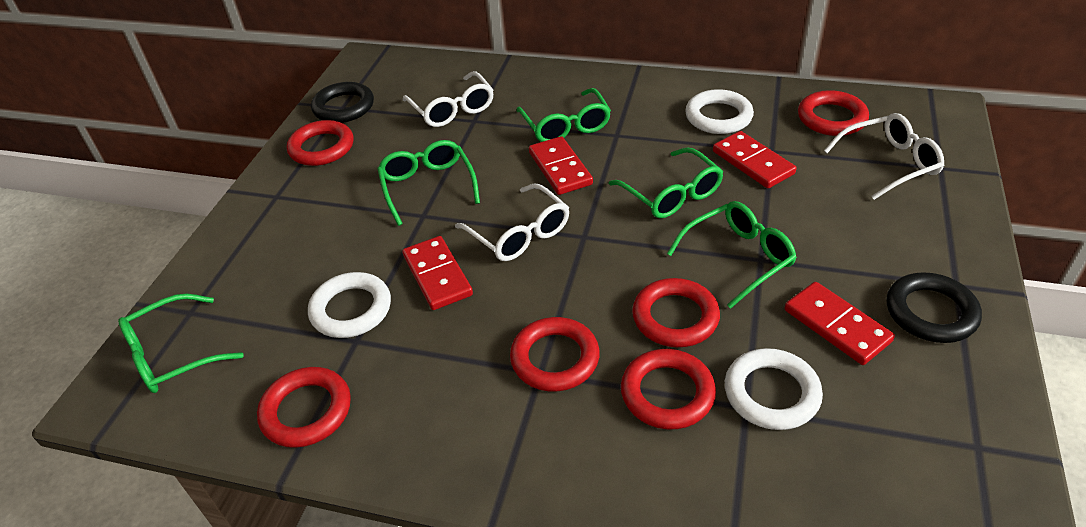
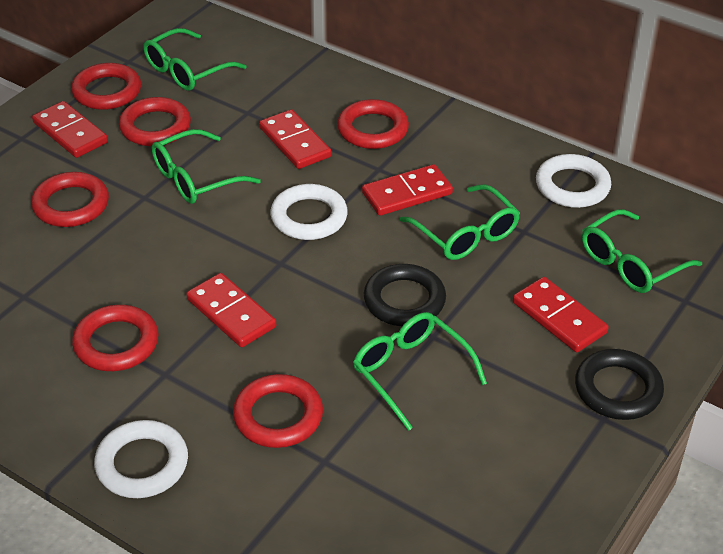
red domino: [402,236,473,310] [529,136,593,195] [713,131,797,188] [785,282,895,365] = 4 -> [32,101,108,158] [186,273,276,347] [259,109,332,169] [362,164,453,216] [513,277,609,352] = 5
white glasses: [403,71,494,127] [455,183,569,261] [824,113,944,200] = 3 -> none = 0

